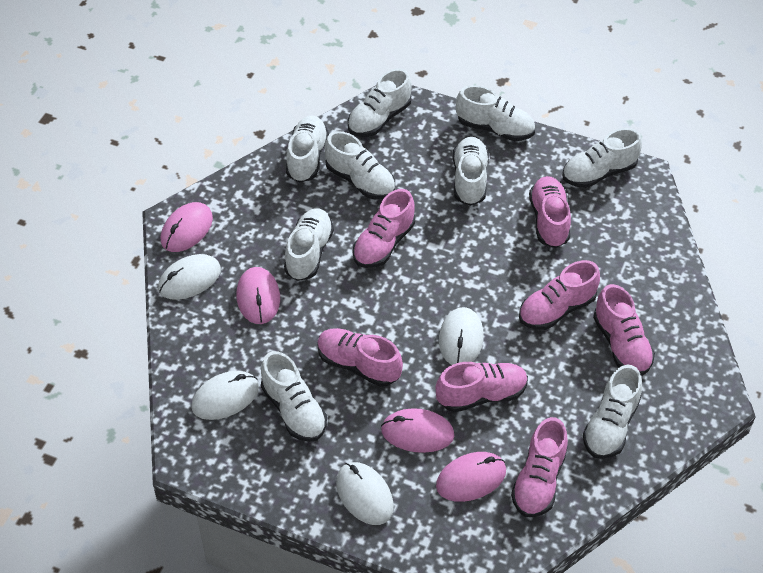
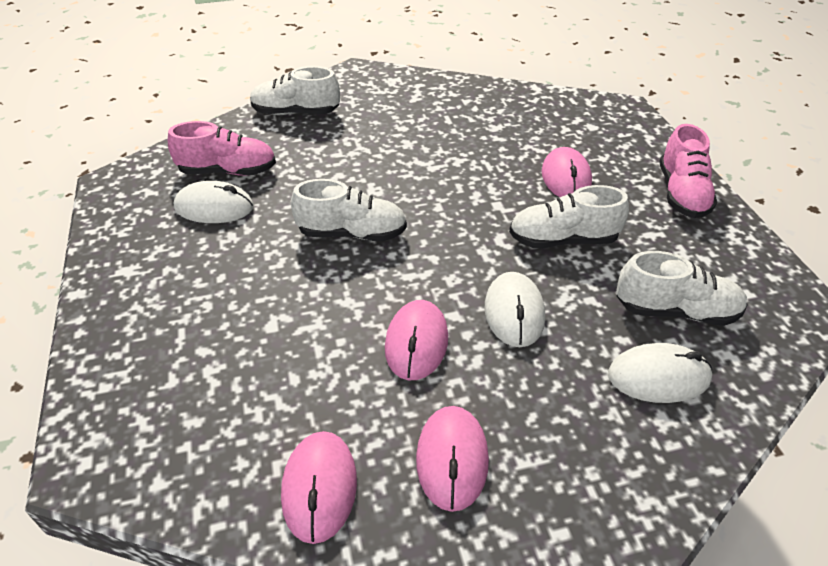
pink shoe: [317,328,403,387] [353,189,415,268] [435,362,528,412] [511,417,568,517] [519,260,600,330] [529,176,571,248] [593,284,655,376] = 7 -> [168,121,276,176] [659,124,717,218] = 2
white mouse: [158,254,221,300] [191,371,259,420] [336,462,394,525] [439,307,484,365] = 4 -> [174,181,254,223] [485,272,545,347] [608,343,712,403] = 3
white shoe: [261,351,327,442] [284,209,334,281] [286,116,329,183] [325,131,395,200] [348,68,412,137] [453,137,489,206] [456,85,535,141] [562,128,642,188] [583,365,642,459] = 9 -> [250,66,340,115] [291,179,407,241] [509,185,629,248] [616,251,748,326] = 4

